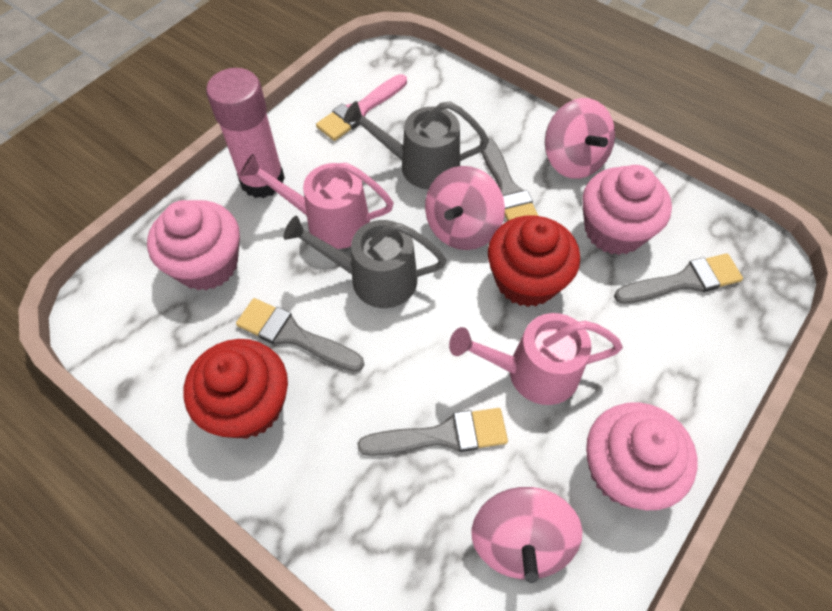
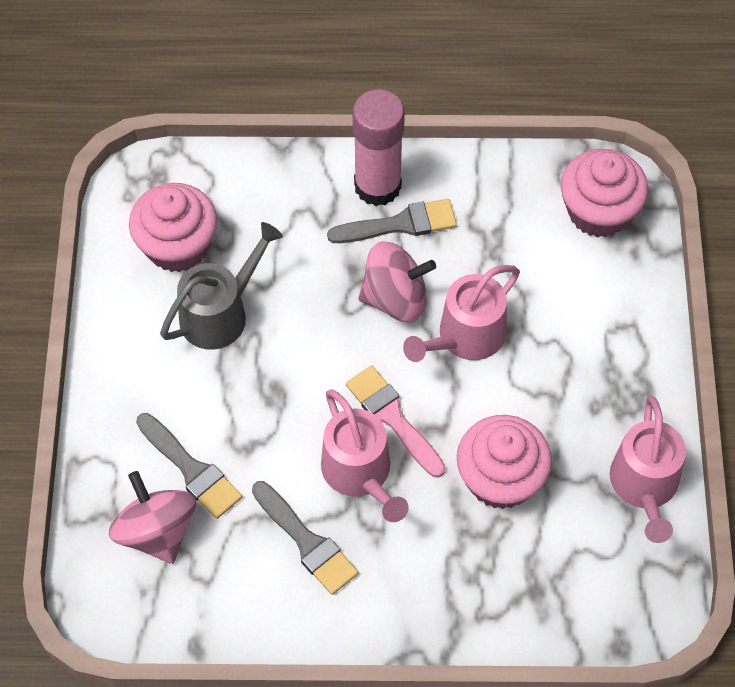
grey brush: [236,298,364,372] [357,408,508,456] [480,138,539,221] [614,253,743,304] = 4 -> [136,413,242,519] [252,481,358,595] [327,199,457,243] = 3
grey watering can: [283,216,446,308] [344,101,489,190] = 2 -> [160,222,283,350] = 1
pink spinning top: [425,166,505,250] [471,487,582,583] [545,98,615,179] = 3 -> [109,471,196,564] [358,241,436,322] = 2
pink watering can: [240,154,394,249] [449,313,623,405] = 2 -> [321,389,409,522] [403,265,520,362] [610,396,686,543] = 3
red cupcake: [183,339,288,439] [488,216,580,307] = 2 -> none = 0

